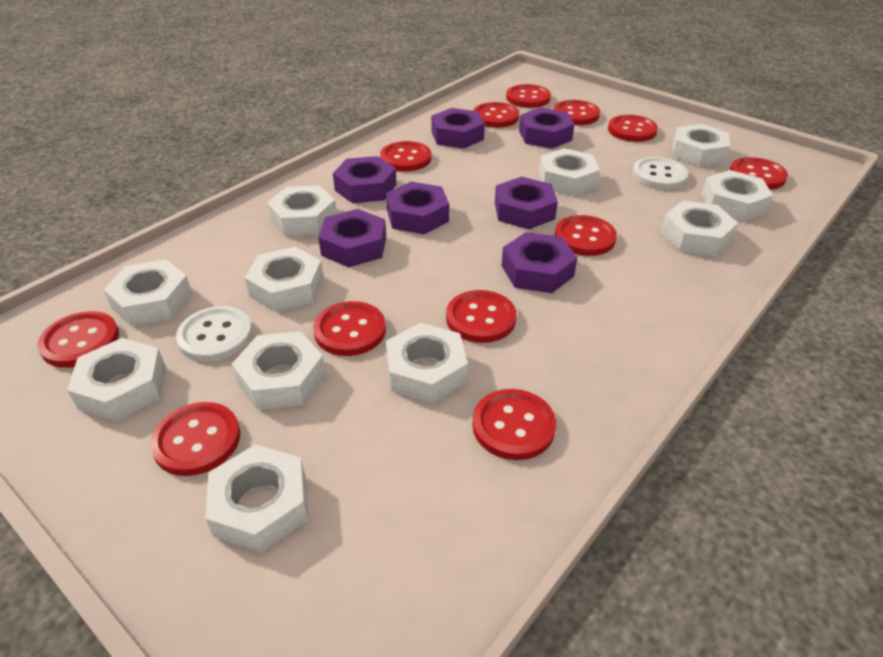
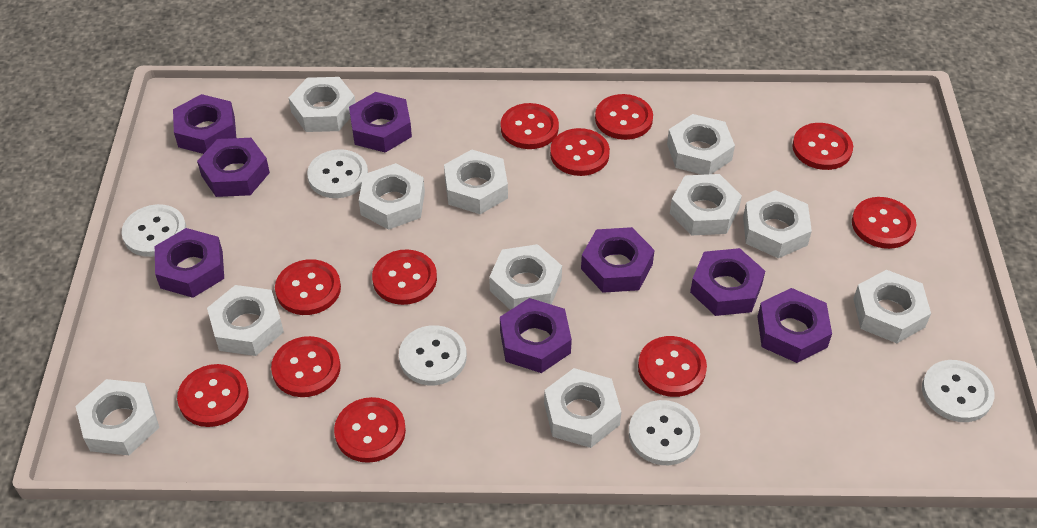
purple nut: [318,209,386,267] [333,156,397,203] [386,182,449,234] [431,108,485,149] [495,177,558,229] [502,232,577,293] [519,108,575,149] = 7 -> [155,228,224,298] [173,94,236,154] [197,138,270,197] [349,92,412,153] [500,298,572,373] [581,227,655,293] [690,248,765,316] [757,288,832,363] = 8
red button: [37,311,119,368] [150,402,240,476] [313,301,386,356] [380,141,432,172] [446,290,517,343] [472,389,556,460] [473,102,519,128] [506,84,551,108] [553,100,600,125] [555,215,617,256] [608,115,658,142] [730,157,788,190] = 12 -> [177,364,249,427] [271,336,341,397] [275,259,341,315] [334,397,406,463] [372,249,437,305] [501,103,559,149] [550,128,610,176] [595,94,653,140] [638,336,707,397] [792,123,853,170] [852,197,916,249] = 11
white button: [176,306,252,362] [632,157,688,189] = 2 -> [121,204,187,257] [307,149,368,198] [399,325,467,385] [629,400,700,465] [922,360,995,422] = 5

